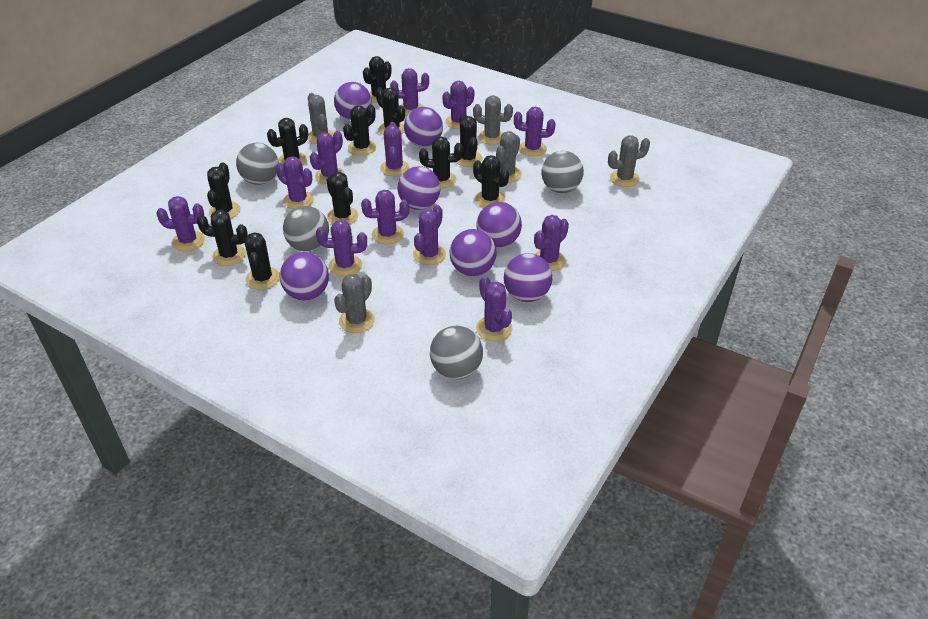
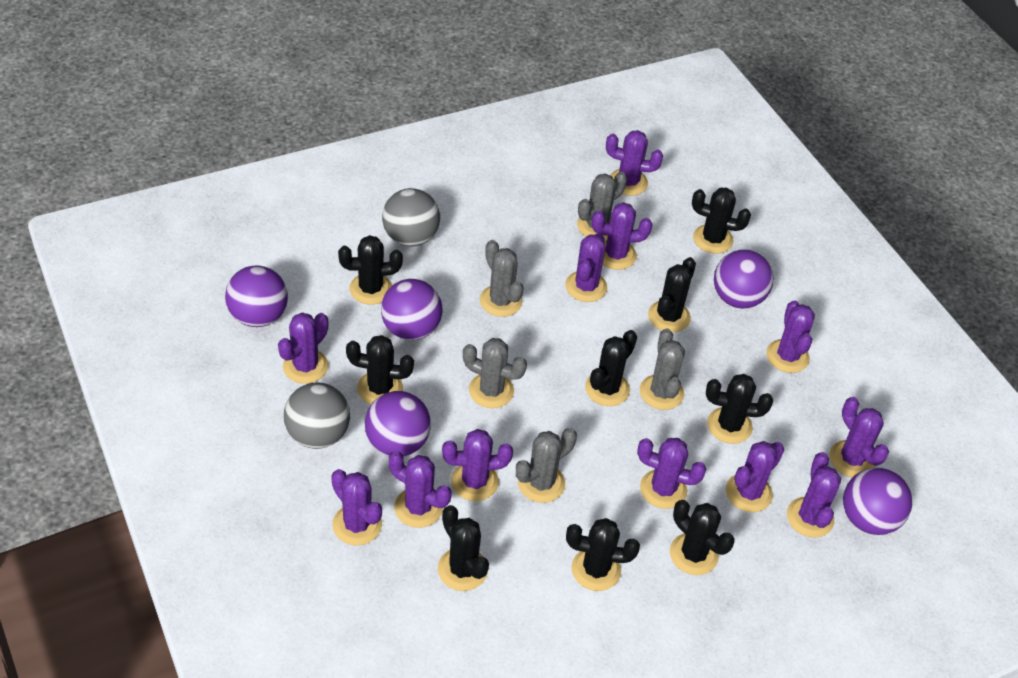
black cactus: [197,210,248,266] [207,162,241,219] [244,232,280,290] [267,118,308,165] [326,172,358,224] [343,104,376,155] [363,56,392,103] [376,87,405,135] [419,137,463,188] [456,113,483,167] [473,155,509,207] = 11 -> [338,235,403,305] [346,335,414,405] [438,505,489,591] [566,518,640,591] [585,330,637,406] [648,257,696,332] [670,500,735,575] [692,188,751,254] [706,374,773,444] = 9
grey ball: [236,143,279,185] [283,206,329,252] [430,326,483,379] [541,151,584,193] = 4 -> [284,383,350,449] [382,188,440,246] = 2
purple ball: [279,252,329,300] [334,82,372,120] [398,166,440,210] [404,107,443,147] [450,229,496,276] [476,202,522,247] [504,253,552,302] = 7 -> [225,266,288,327] [365,391,431,456] [381,279,443,340] [714,250,774,309] [843,468,912,535] = 5

